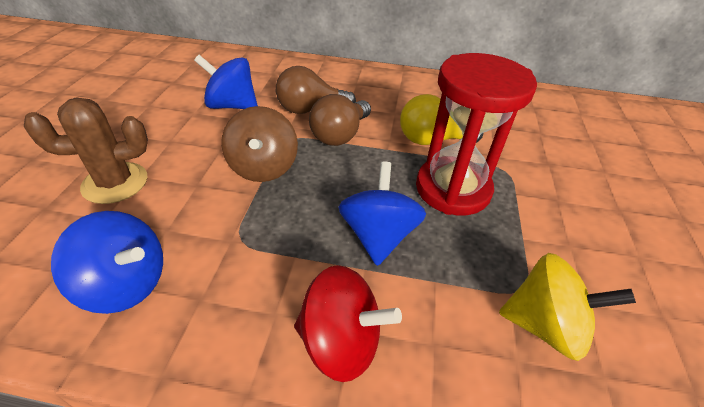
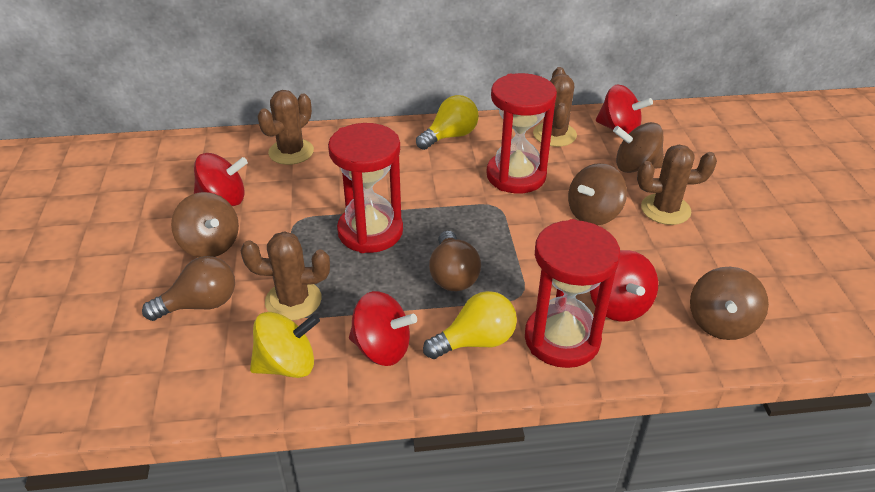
blue spinning top: [51,211,163,314] [194,55,258,109] [338,162,426,266] = 3 -> none = 0
brown cactus: [24,98,148,204] = 1 -> [241,231,330,320] [257,90,314,165] [533,67,577,147] [637,145,717,225] = 4
brown spinning top: [221,106,298,182] = 1 -> [171,192,239,257] [568,163,627,225] [613,122,664,173] [690,267,769,340] = 4
red hourglass: [416,53,537,215] = 1 -> [328,123,403,253] [487,73,557,193] [525,219,621,368] = 3
red spinning top: [294,265,402,382] = 1 -> [194,153,248,206] [349,291,417,366] [590,250,658,321] [596,84,653,134] = 4
yellow light bulb: [400,94,483,145] = 1 -> [416,95,479,150] [423,291,517,359] = 2

